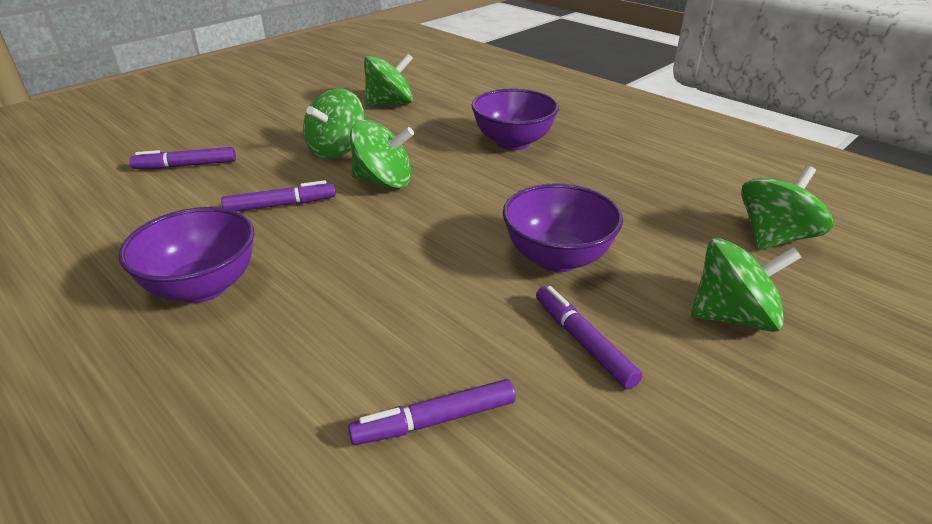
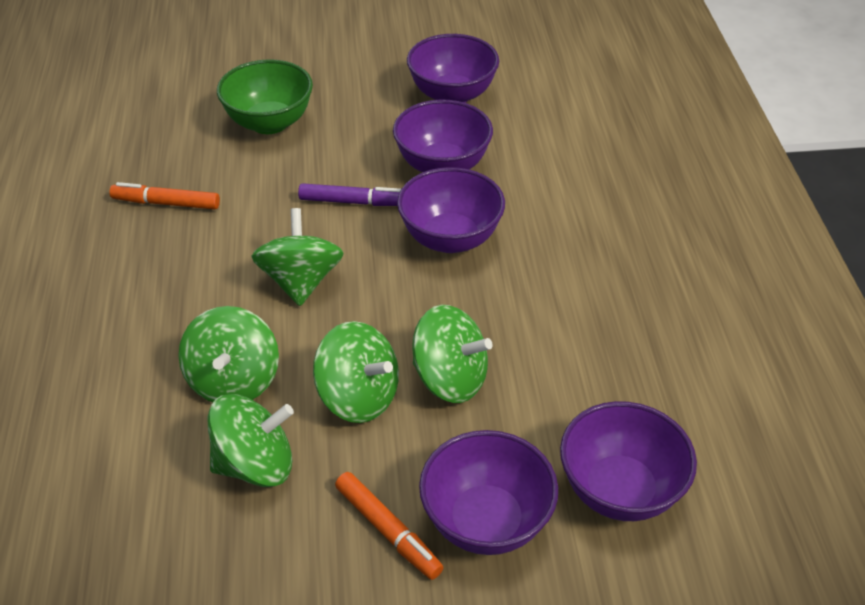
green bowl: none = 0 -> [217,59,313,134] = 1
orange marker: none = 0 -> [110,182,220,209] [335,472,443,580] = 2
purple bowl: [118,207,254,303] [471,89,559,150] [503,183,623,272] = 3 -> [393,100,493,173] [397,167,505,253] [407,34,499,103] [419,430,558,555] [560,401,697,521] = 5
purple marker: [129,147,236,169] [221,180,336,211] [348,379,516,445] [536,286,642,389] = 4 -> [298,183,401,206] = 1

